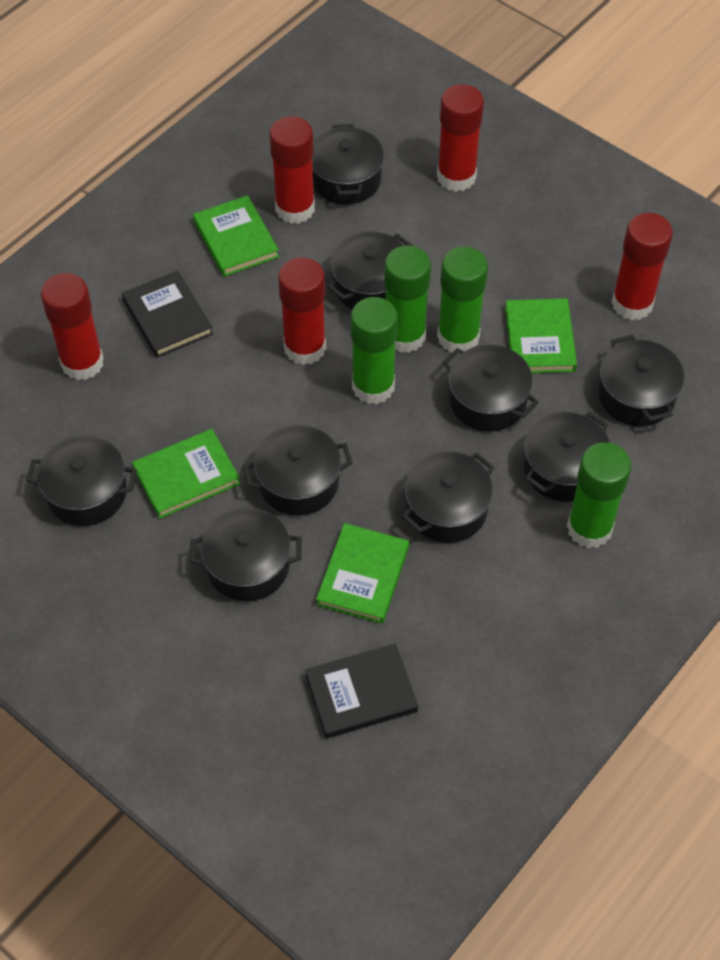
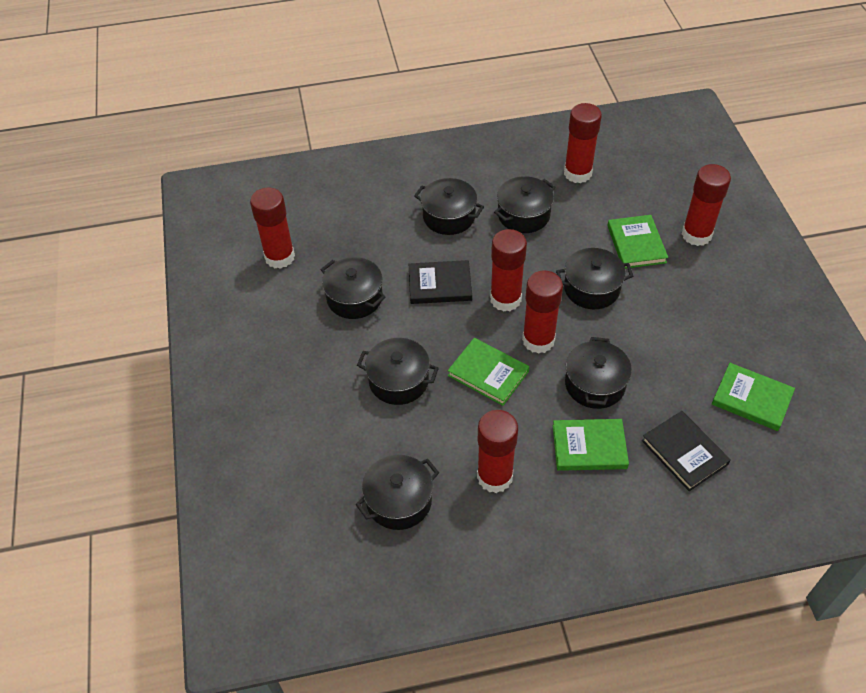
black pot: [26,435,137,526] [190,507,302,602] [243,425,353,516] [312,124,384,205] [327,231,413,309] [402,451,494,543] [442,345,539,432] [524,411,610,502] [598,335,684,426] = 9 -> [321,257,386,319] [355,455,439,530] [357,338,439,405] [414,178,484,235] [494,176,556,233] [556,248,633,309] [565,337,632,409] = 7
green glue stick: [351,297,398,404] [384,245,431,353] [437,247,488,354] [567,442,631,548] = 4 -> none = 0
red glue stick: [41,273,104,380] [269,116,315,224] [278,257,326,365] [437,84,484,192] [612,213,673,320] = 5 -> [250,187,295,269] [477,410,518,493] [490,229,527,311] [522,271,563,354] [564,103,602,183] [682,164,731,246] = 6

